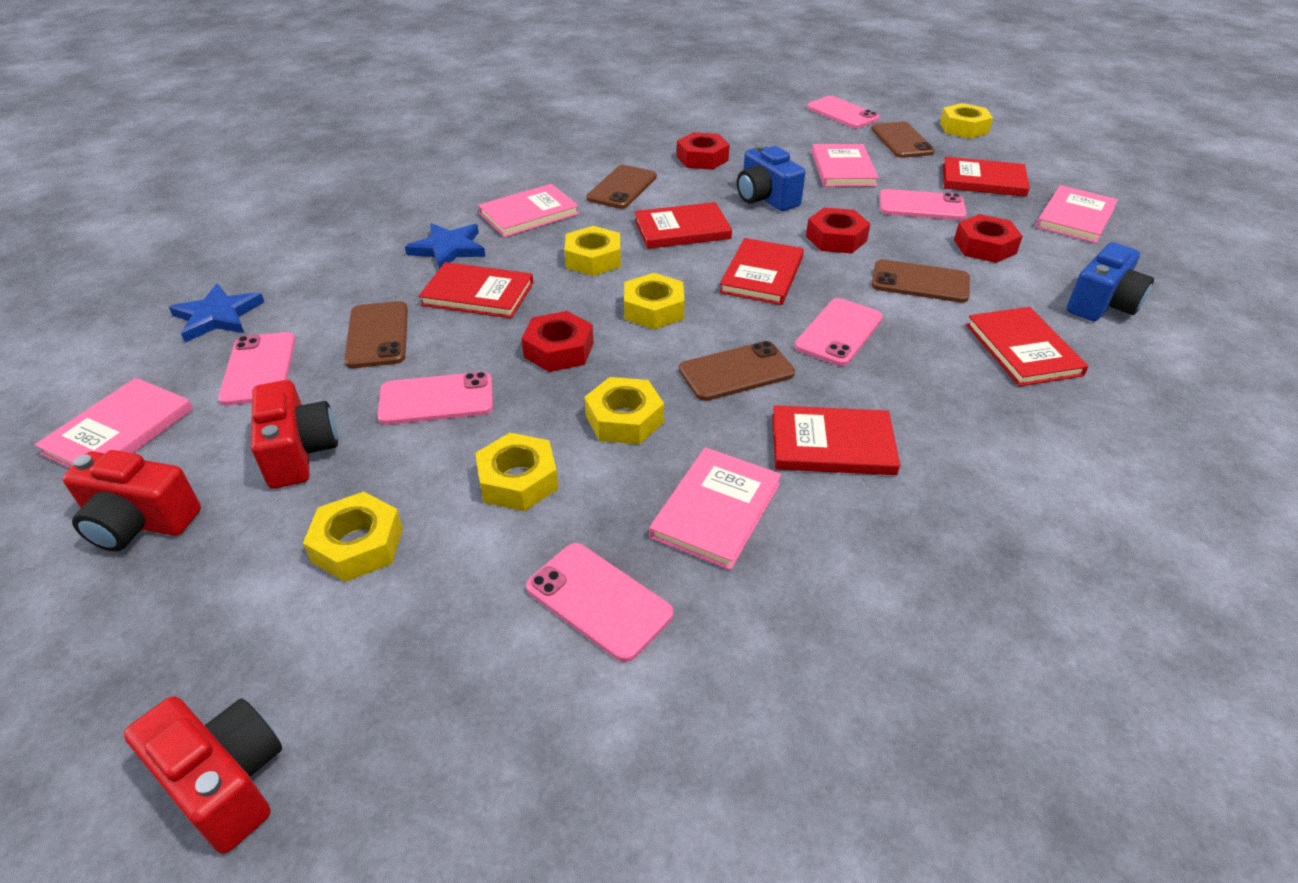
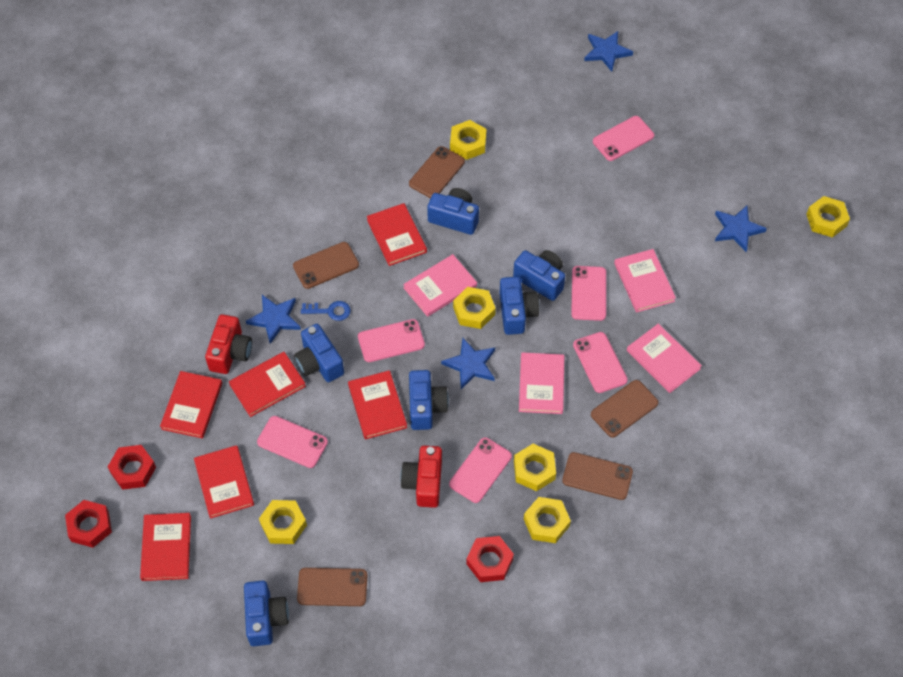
blue camera: [737,144,805,211] [1067,242,1154,321] = 2 -> [244,581,289,646] [294,324,344,382] [409,370,449,430] [427,188,479,235] [499,277,540,335] [513,250,565,301] = 6
blue key: none = 0 -> [301,301,351,321] = 1
blue star: [169,284,264,342] [405,223,486,269] = 2 -> [246,295,301,344] [441,338,495,389] [584,31,633,72] [715,206,767,252] = 4
pink book: [35,378,193,468] [478,184,579,237] [649,447,781,570] [812,144,879,187] [1036,185,1118,243] = 5 -> [403,254,477,317] [519,352,564,414] [614,249,676,313] [627,324,702,393] = 4
red camera: [62,450,201,551] [124,696,282,854] [251,380,338,489] = 3 -> [205,314,252,374] [400,446,442,508] = 2
red nut: [521,311,594,372] [677,132,730,170] [806,208,870,253] [954,214,1023,263] = 4 -> [65,500,112,548] [108,445,156,490] [466,536,514,582] = 3

